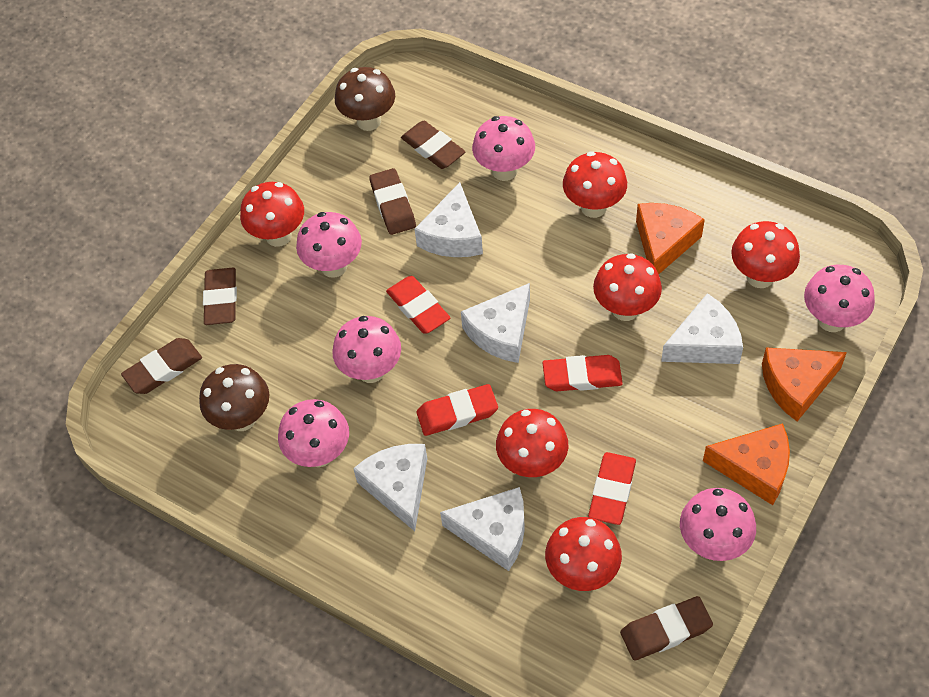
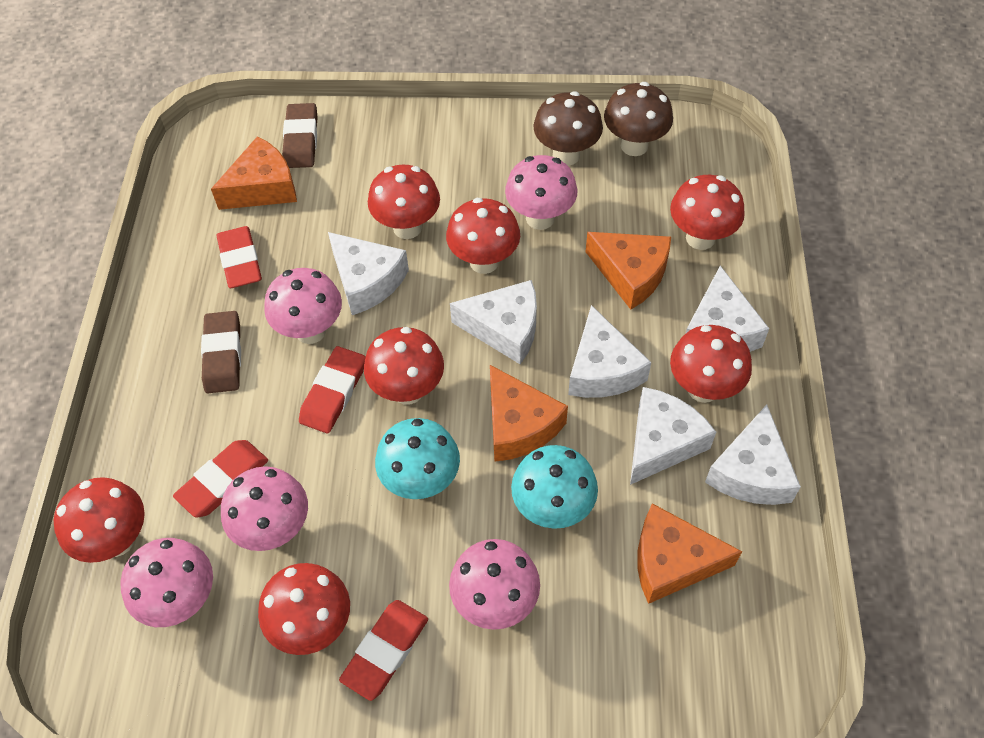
brown eraser: [121,338,202,394] [203,268,237,325] [369,168,416,235] [401,121,466,169] [620,596,713,661] = 5 -> [201,311,241,393] [282,103,318,168] = 2
orange cheese: [636,203,705,274] [703,423,790,505] [762,348,847,421] = 3 -> [211,136,297,210] [490,365,568,462] [586,232,671,310] [637,503,742,604] = 4
pink mushroom: [278,399,349,467] [296,212,362,278] [332,316,401,383] [472,116,535,181] [680,488,756,561] [804,265,875,332] = 6 -> [120,538,213,627] [221,466,308,551] [264,268,342,344] [449,539,540,630] [505,155,577,230] = 5
red mushroom: [240,182,304,247] [496,409,568,477] [545,517,622,591] [563,151,627,218] [593,253,662,321] [731,221,800,288] = 6 -> [54,477,145,563] [258,563,350,655] [364,327,444,405] [368,165,440,239] [446,198,520,274] [670,175,745,250] [670,325,752,403] = 7
turquoise mushroom: none = 0 -> [375,418,460,499] [511,445,598,529] = 2
white cheese: [353,444,427,531] [415,182,483,257] [440,487,525,571] [461,283,530,363] [661,293,743,364] = 5 -> [328,232,409,315] [450,280,537,364] [568,305,651,398] [630,387,716,485] [686,266,769,352] [705,405,801,505] = 6

